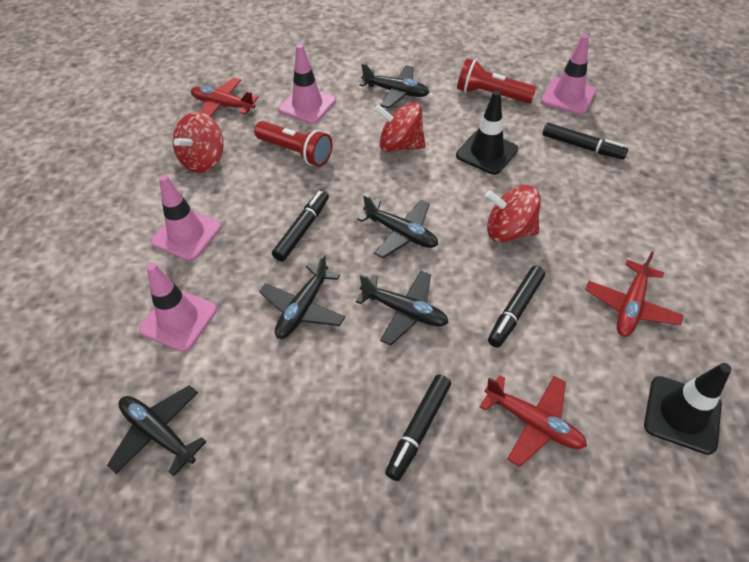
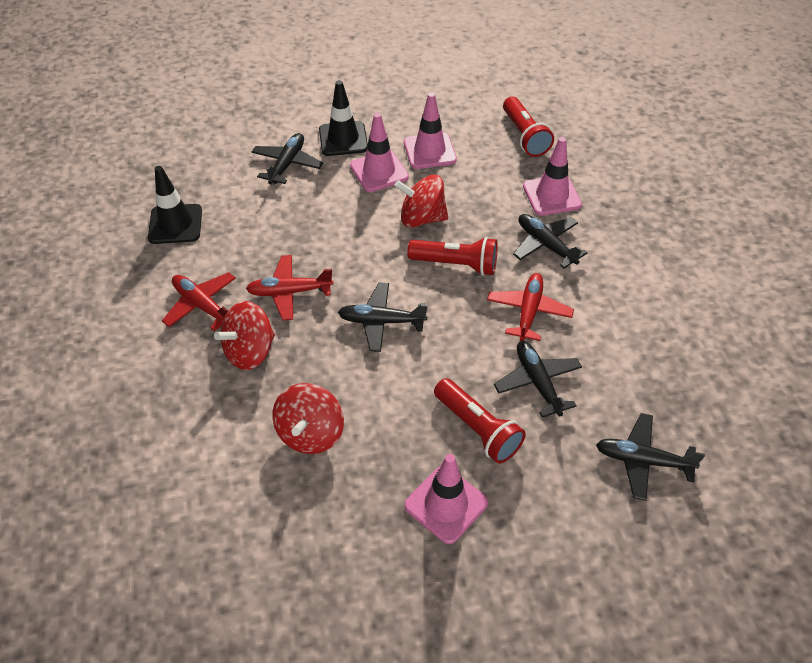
black marker: [272,190,329,262] [385,374,451,481] [488,266,545,348] [543,123,629,159] = 4 -> none = 0
red flashlight: [254,121,332,167] [457,58,536,104] = 2 -> [407,237,498,276] [434,378,526,464] [503,97,554,157] = 3

